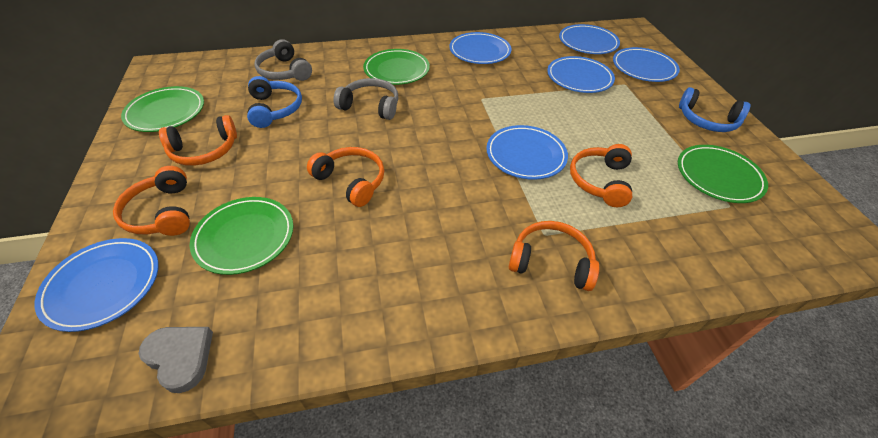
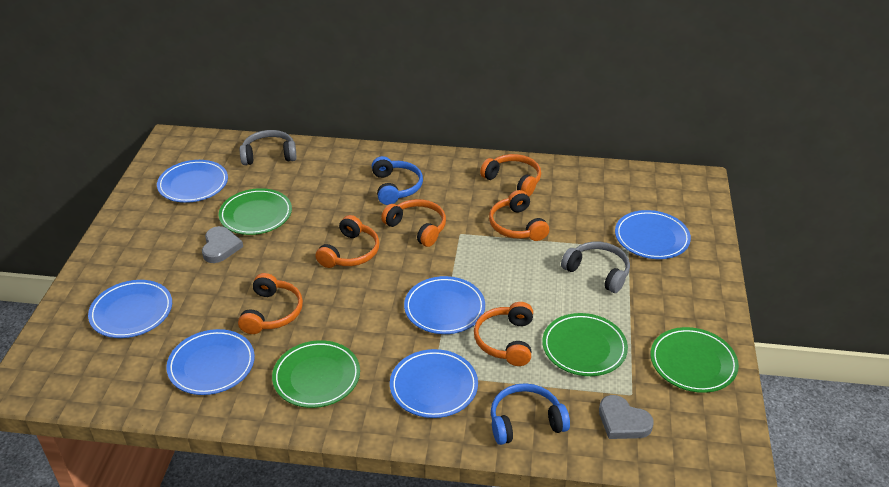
grey heart: [138,327,213,393] = 1 -> [202,226,243,263] [599,395,654,439] = 2
orange headphones: [113,166,190,236] [159,115,237,166] [307,147,384,207] [508,221,599,291] [570,144,632,207] = 5 -> [238,273,303,334] [315,215,379,268] [381,199,446,247] [474,302,533,366] [480,154,541,196] [489,190,549,241] = 6

